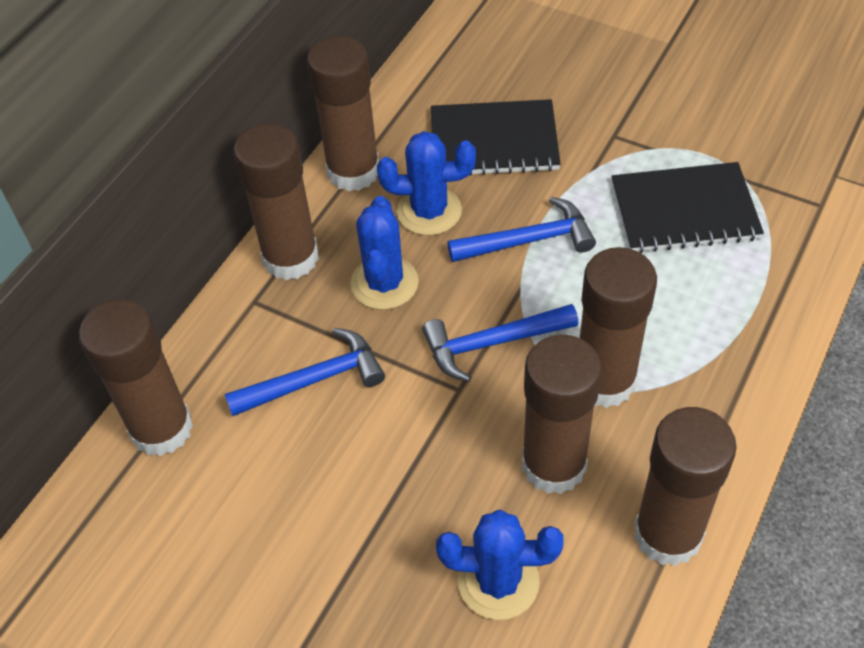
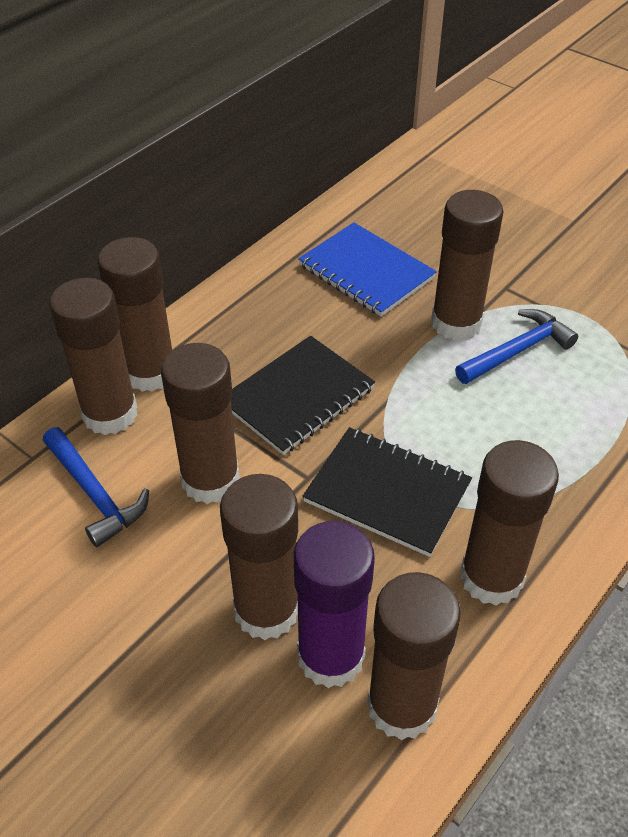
blue cactus: [351,196,419,310] [377,131,476,235] [436,509,564,620] = 3 -> none = 0
blue hammer: [225,328,385,416] [422,304,578,382] [447,197,596,262] = 3 -> [43,427,149,547] [455,309,578,384] = 2
blue notebook: none = 0 -> [298,222,437,316] = 1
brown glue stick: [79,299,193,456] [233,123,319,280] [307,36,379,191] [522,335,602,494] [580,247,657,408] [634,407,737,566] = 6 -> [49,278,137,435] [98,237,172,392] [161,343,240,504] [220,474,298,640] [367,572,461,740] [431,190,503,341] [460,440,559,606] = 7
purple glue stick: none = 0 -> [293,521,375,688] = 1

